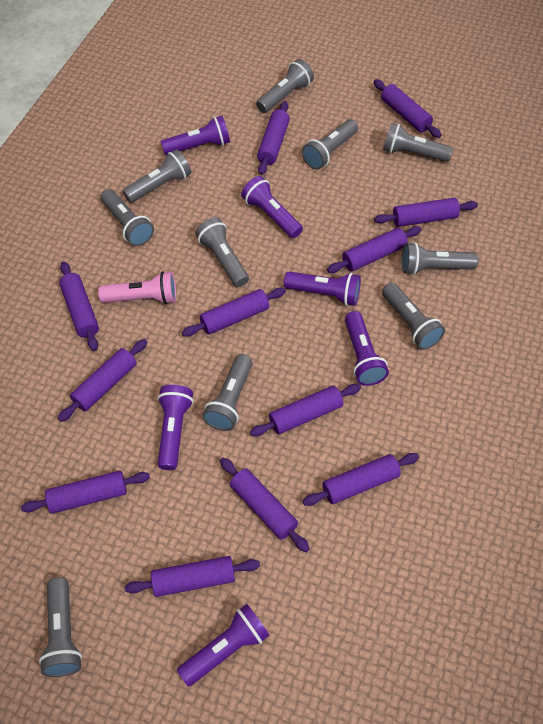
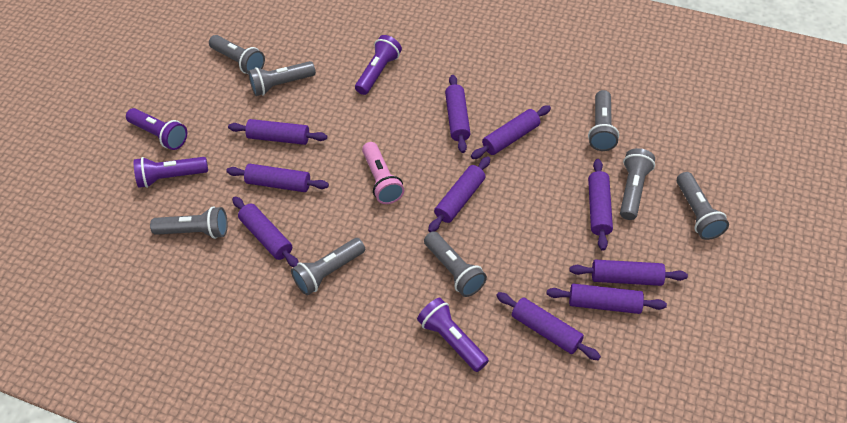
grey flashlight: [39,577,82,677] [100,189,154,246] [123,149,191,203] [195,218,249,287] [202,354,253,431] [256,59,314,113] [302,119,358,170] [382,283,445,350] [383,123,453,162] [402,242,479,275] = 10 -> [150,206,228,239] [209,35,265,74] [248,61,316,96] [291,238,365,295] [424,231,487,297] [588,90,619,151] [620,148,655,220] [677,172,729,240] = 8
purple flashlight: [158,385,194,470] [161,116,230,155] [177,604,269,686] [241,176,303,238] [284,271,361,306] [345,311,389,386] = 6 -> [126,108,187,150] [134,157,208,188] [355,35,402,95] [417,298,489,372] = 4
purple rolling pin: [21,471,150,514] [58,339,147,422] [59,261,99,351] [125,556,260,597] [182,287,286,337] [220,457,310,552] [250,384,361,436] [257,101,290,175] [303,453,419,506] [327,226,422,273] [373,79,442,138] [374,198,478,227] = 12 -> [226,164,329,192] [228,119,327,145] [232,197,299,267] [428,156,490,232] [445,75,471,153] [471,105,551,159] [496,292,601,360] [547,284,667,314] [570,260,688,286] [588,159,613,251] = 10

